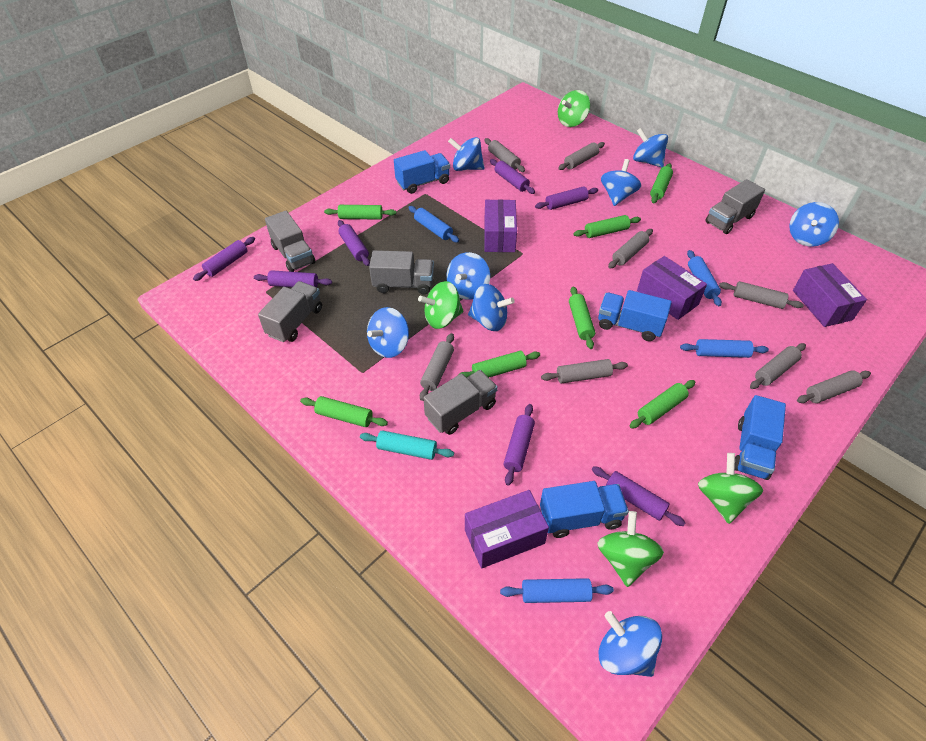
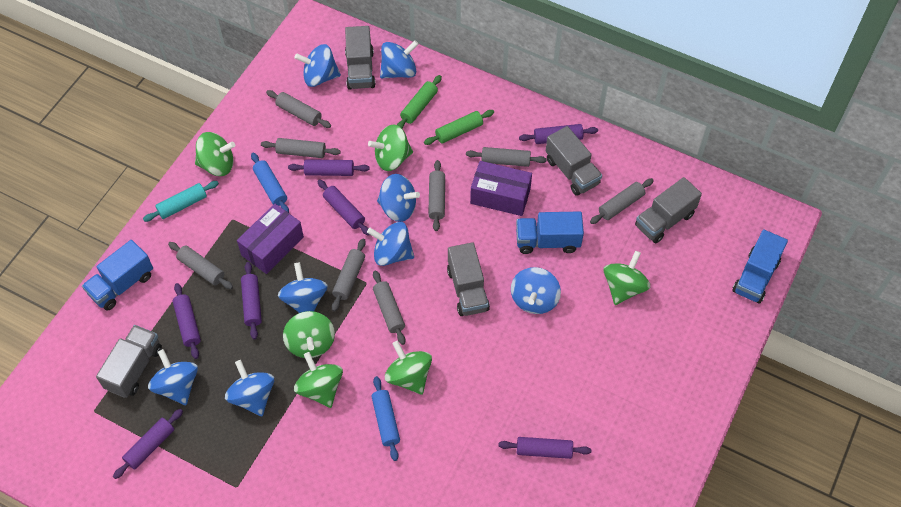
blue rolling pin: [408,206,459,243] [500,578,614,603] [680,339,769,358] [687,250,722,306] = 4 -> [251,153,289,213] [371,376,400,461] = 2
blue truck: [394,150,450,194] [540,481,629,538] [598,290,672,341] [735,395,786,480] = 4 -> [82,240,153,311] [516,212,584,254] [732,229,788,304] = 3
green rolling pin: [300,396,388,427] [324,205,396,220] [457,351,540,378] [569,286,595,349] [573,215,641,238] [629,380,696,429] [650,163,673,203] = 7 -> [397,75,442,128] [424,110,494,145] = 2
green spinning top: [418,281,464,329] [558,90,590,127] [597,511,664,587] [698,453,763,524] = 4 -> [195,132,235,176] [283,311,335,358] [294,352,343,408] [368,124,413,171] [385,341,432,395] [603,251,650,305] = 6
purple box: [465,490,549,569] [484,199,517,252] [637,256,707,320] [793,263,867,327] = 4 -> [237,204,304,274] [470,161,532,216] = 2

